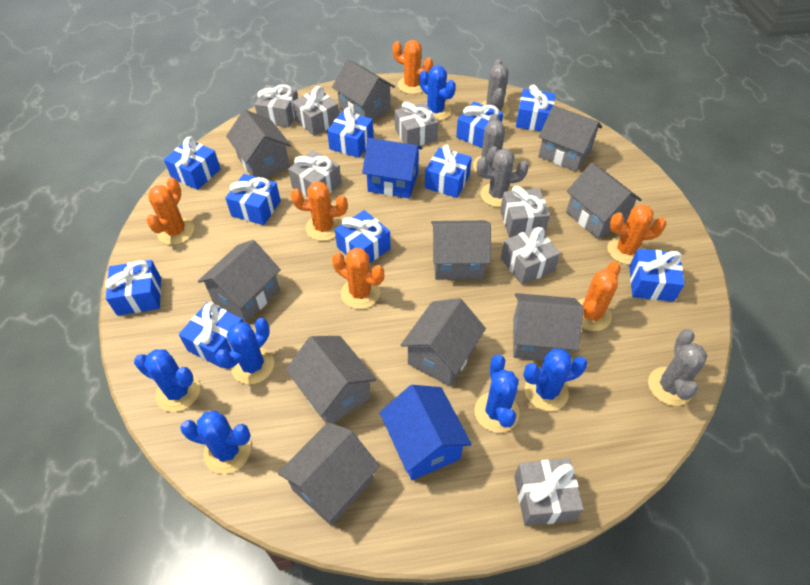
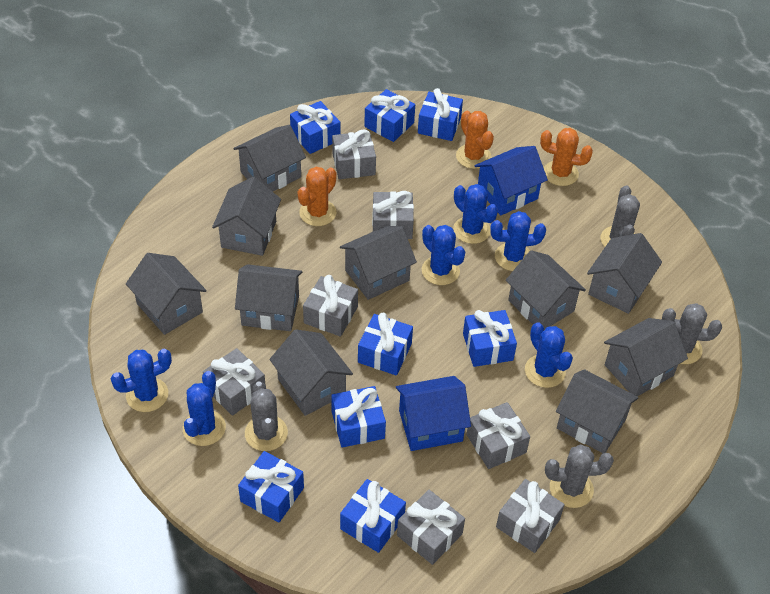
blue gift: [105,260,161,316] [164,136,221,190] [179,302,243,368] [225,174,281,225] [327,107,373,158] [335,210,391,263] [425,145,472,198] [456,102,503,148] [516,84,555,131] [629,249,685,302] = 10 -> [238,451,304,522] [290,101,340,154] [331,386,386,448] [340,479,406,553] [358,313,413,375] [364,89,415,142] [418,88,463,141] [463,310,517,367] = 8
orange cactus: [147,177,194,245] [291,181,348,241] [332,248,384,309] [392,40,433,94] [578,261,621,331] [607,204,667,265] = 6 -> [298,167,337,226] [456,111,494,169] [540,128,593,186] = 3

